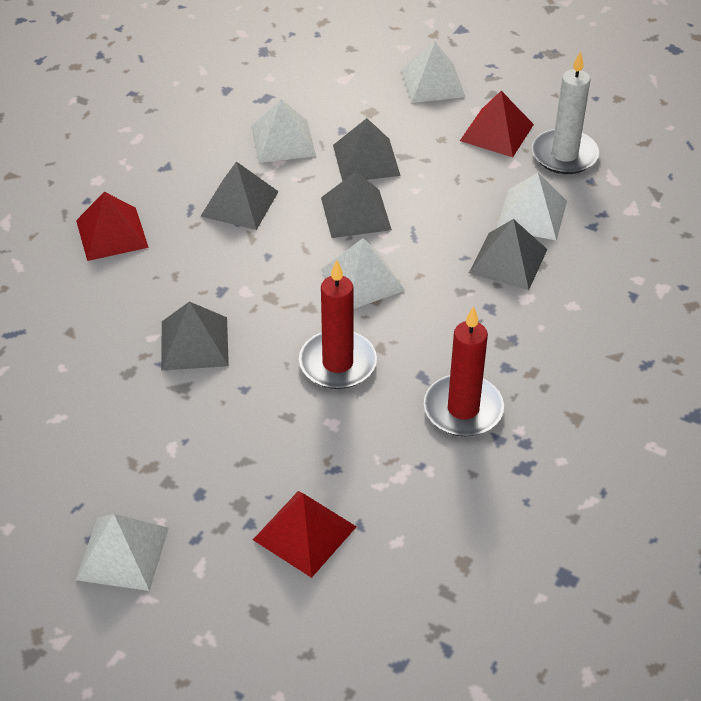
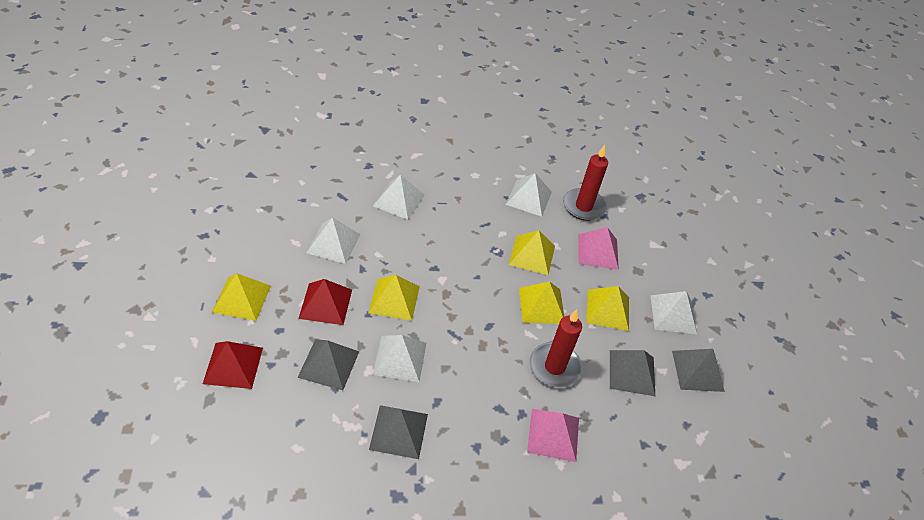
grey pyramid: [161,302,229,371] [201,162,279,230] [321,172,392,238] [333,118,401,181] [469,219,548,290] = 5 -> [297,339,359,390] [369,405,428,459] [610,350,655,396] [672,349,725,392] = 4
pink pyramid: none = 0 -> [527,409,579,462] [578,227,619,270] = 2
red pyramid: [76,192,149,261] [253,491,357,578] [460,91,534,157] = 3 -> [203,341,263,389] [298,279,352,325] = 2
white candle: [532,51,599,174] = 1 -> none = 0
yellow pyramid: none = 0 -> [212,273,271,321] [368,275,420,321] [508,230,555,275] [519,282,564,324] [586,286,629,331] = 5

